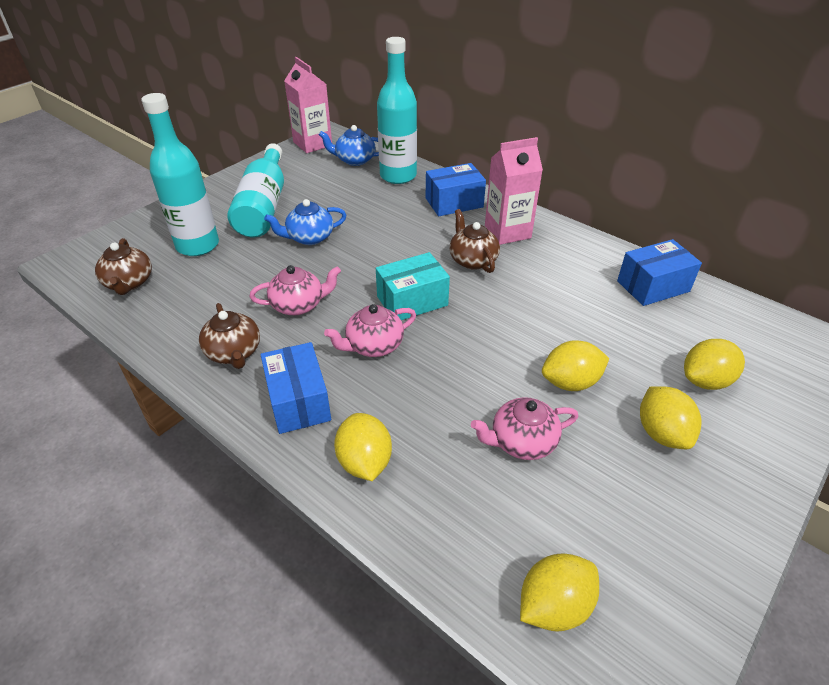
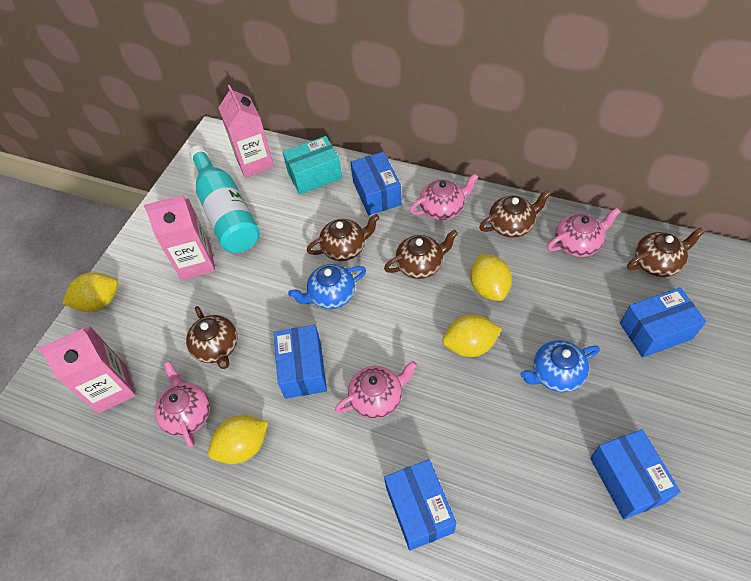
blue box: [261,342,331,434] [426,163,486,216] [617,239,702,306] = 3 -> [274,325,327,399] [350,152,402,215] [384,459,456,551] [590,429,681,519] [620,287,706,357] = 5
brown teapot: [95,238,152,295] [199,303,260,369] [449,209,500,273] = 3 -> [186,306,238,369] [307,214,379,261] [384,230,458,279] [479,190,551,238] [627,227,705,277] = 5
pink carton: [284,57,332,153] [485,137,543,245] = 2 -> [38,327,136,413] [144,195,215,280] [218,85,274,178] = 3
pink teapot: [249,265,341,315] [324,304,416,357] [471,397,578,460] = 3 -> [155,361,210,448] [335,361,417,419] [409,174,479,220] [547,208,620,257] = 4
turquoise bottle: [141,93,219,256] [227,143,284,237] [377,37,417,184] = 3 -> [189,145,260,253] = 1
yellow lemon: [334,413,392,481] [520,554,599,632] [542,340,609,391] [640,386,702,449] [684,339,745,390] = 5 -> [63,272,118,312] [208,415,268,464] [443,315,502,357] [471,254,512,301] = 4

